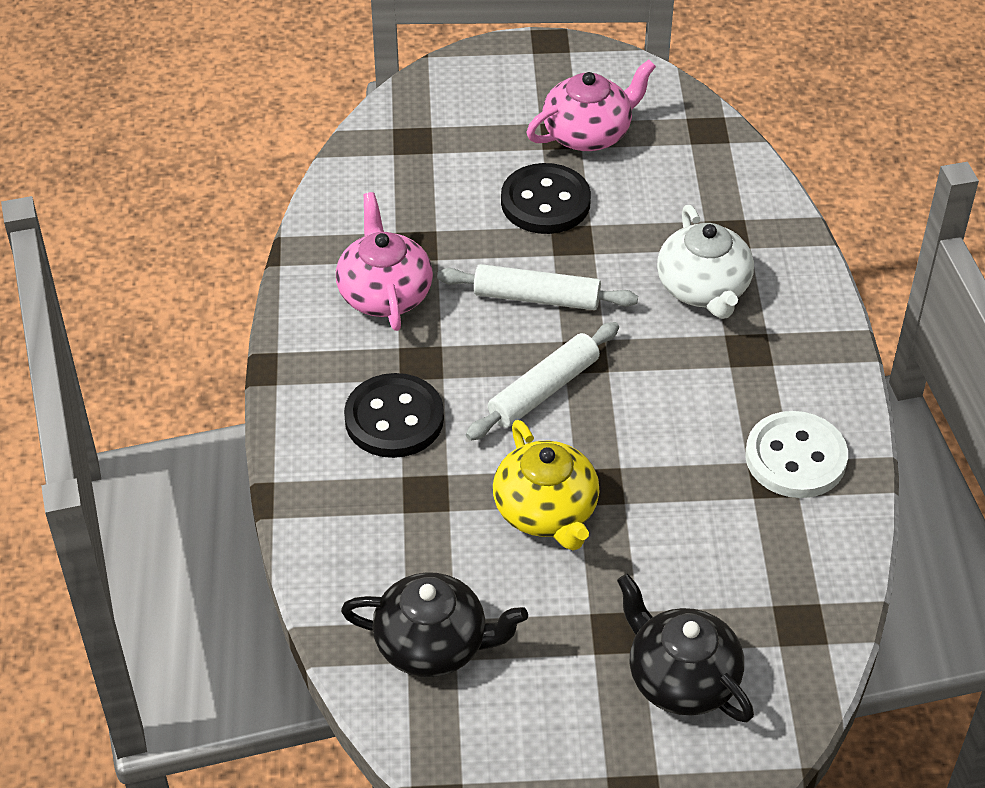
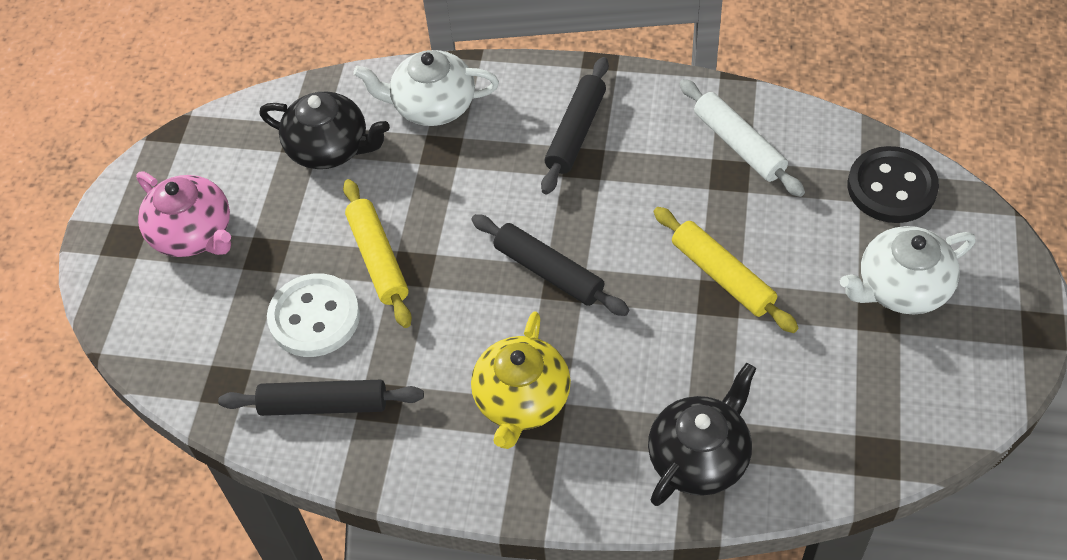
black button: [344,373,444,458] [501,163,591,234] = 2 -> [848,146,939,223] = 1
black rolling pin: none = 0 -> [218,380,424,416] [471,214,629,316] [541,57,609,195] = 3
pink teapot: [336,192,433,331] [527,60,656,151] = 2 -> [136,171,231,257] = 1
white rolling pin: [437,264,638,310] [466,322,619,441] = 2 -> [679,79,805,197] = 1
white teapot: [657,205,754,319] = 1 -> [353,50,499,126] [840,226,976,314] = 2
yellow rolling pin: none = 0 -> [343,179,412,328] [654,207,799,333] = 2

